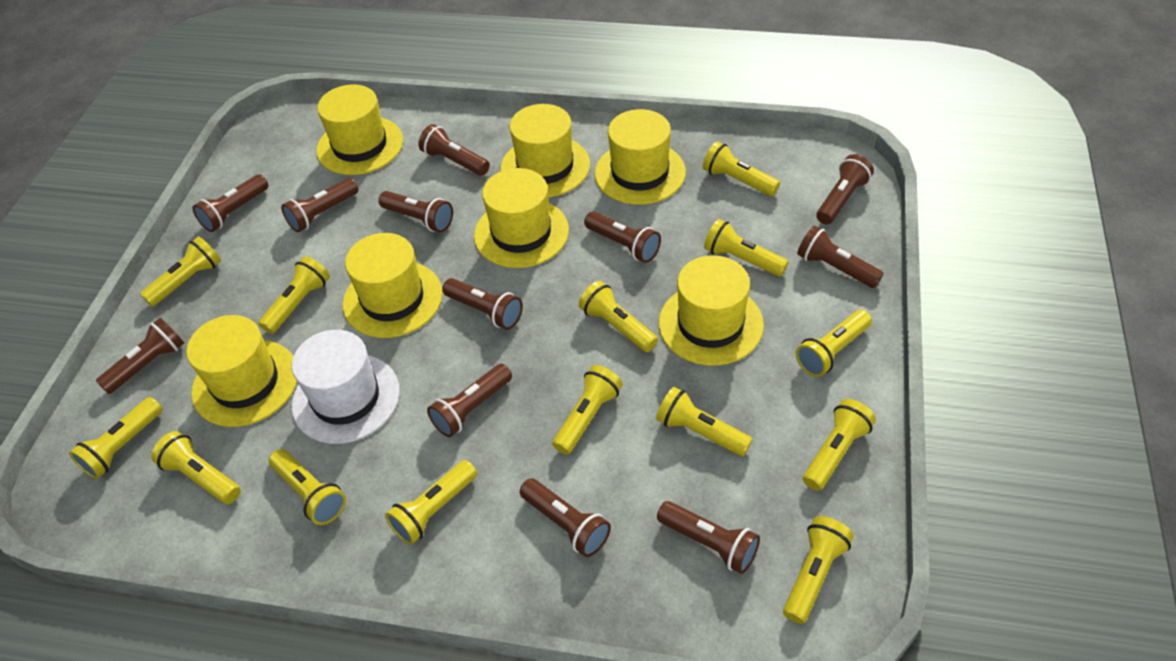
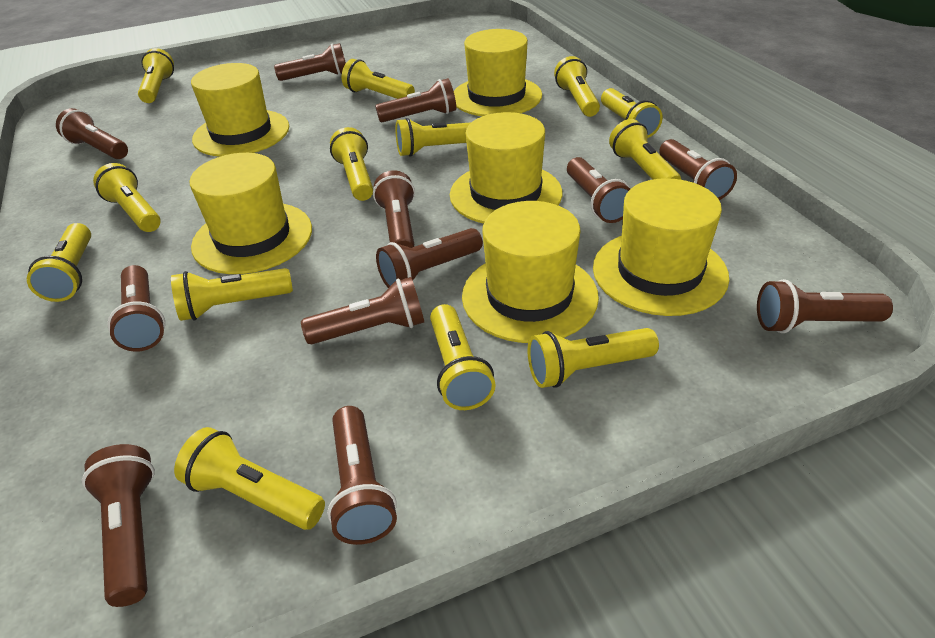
white hat: [292,330,400,444] = 1 -> none = 0
yellow flashlight: [69,397,162,479] [140,236,221,306] [151,431,240,504] [258,256,330,334] [269,449,346,525] [385,460,477,545] [552,365,623,455] [579,281,658,352] [656,387,752,456] [703,141,780,196] [704,219,788,277] [783,516,854,624] [796,310,872,377] [803,399,876,491] = 14 -> [27,223,91,302] [93,163,161,232] [138,48,174,103] [171,268,293,321] [174,427,325,530] [330,127,373,201] [342,59,415,99] [395,118,471,157] [430,304,496,410] [528,328,659,388] [554,56,600,117] [601,88,663,138] [609,119,681,180] = 13
yellow hat: [186,315,297,427] [316,85,403,175] [343,233,442,338] [474,168,569,268] [501,104,590,198] [594,109,686,205] [659,255,764,366] = 7 -> [190,153,312,274] [191,63,289,157] [450,112,563,224] [454,29,542,116] [462,201,599,343] [593,178,729,316] = 6

